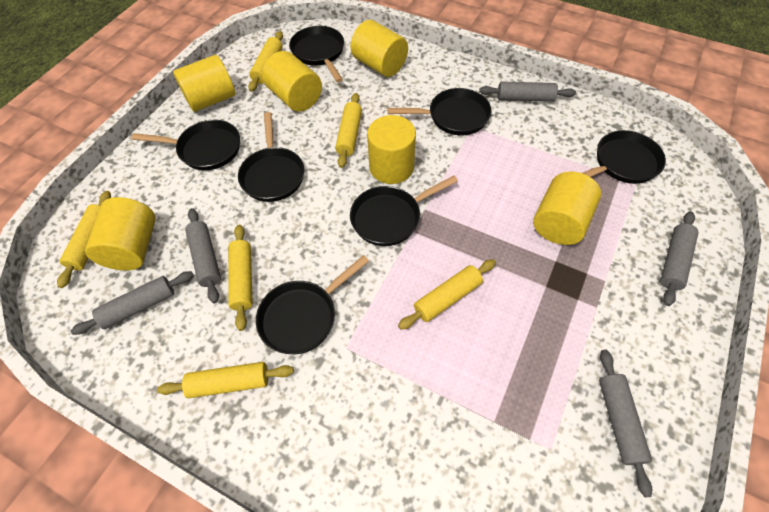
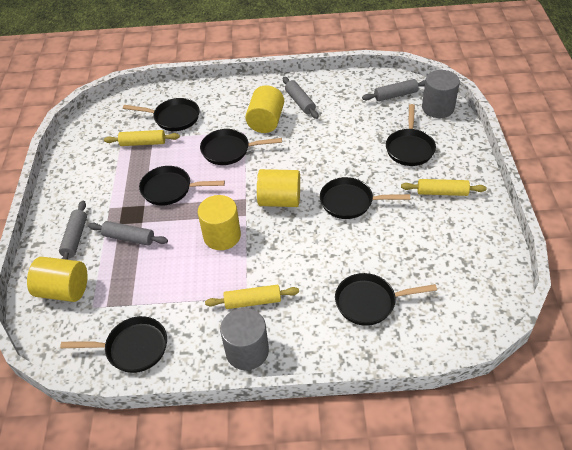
grey cylinder: none = 0 -> [220,308,269,370] [422,70,460,118] = 2
grey rolling pin: [71,271,194,335] [185,208,221,303] [479,81,576,102] [599,350,652,497] [660,211,699,306] = 5 -> [59,200,87,260] [88,221,168,246] [283,77,319,119] [362,79,425,101] = 4
yellow cylinder: [85,197,156,270] [173,55,235,112] [262,51,322,112] [351,20,408,77] [367,115,416,184] [533,171,601,245] = 6 -> [27,257,88,302] [198,195,241,250] [245,85,284,133] [257,169,300,207] = 4
yellow rolling pin: [57,191,111,288] [157,362,294,398] [228,225,253,331] [248,31,283,92] [335,93,362,168] [398,259,496,330] = 6 -> [104,130,180,146] [205,285,299,309] [401,179,487,196] = 3

